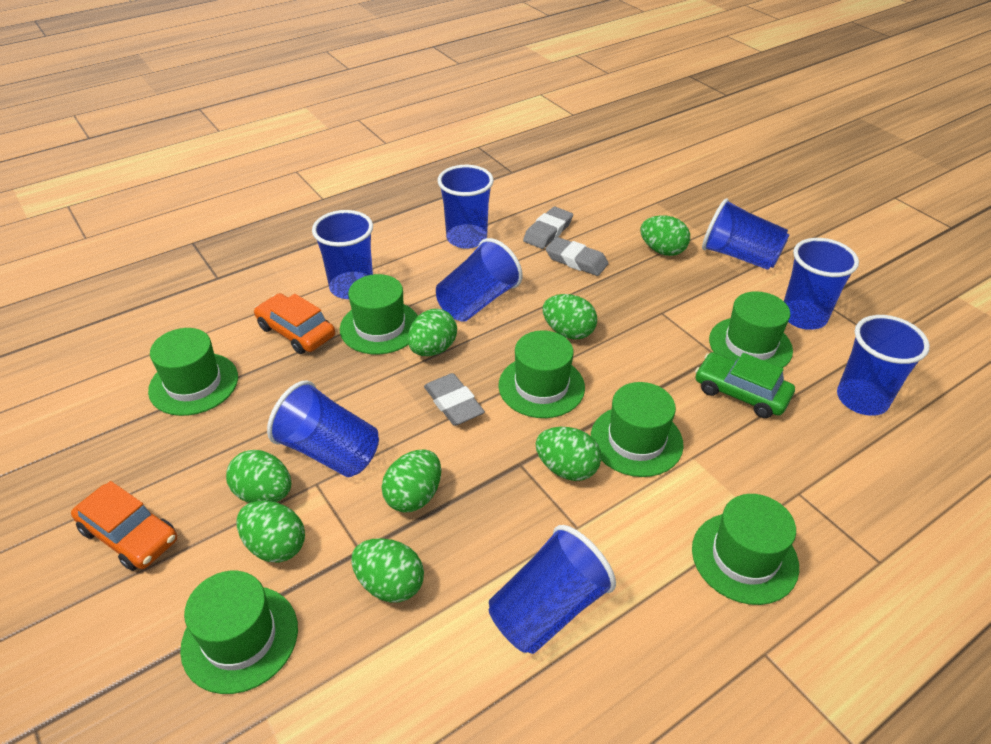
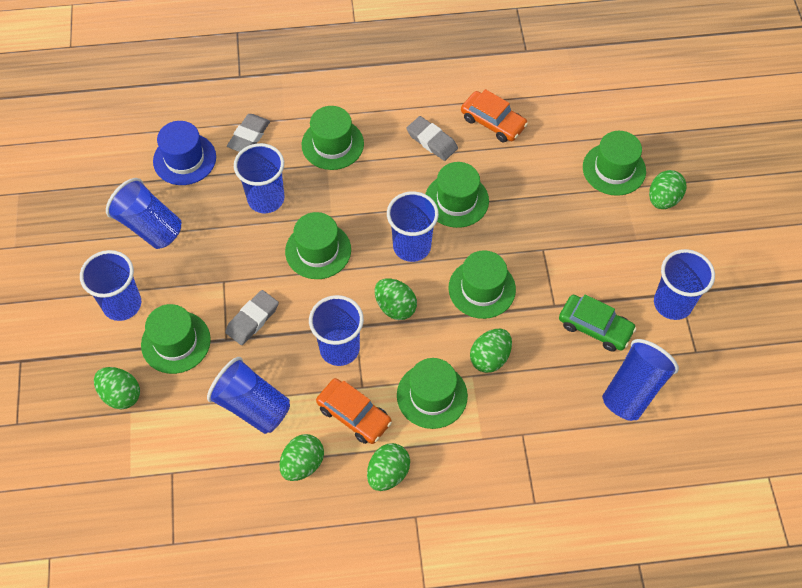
blue hat: none = 0 -> [153,121,216,185] = 1
green egg: [226,450,291,503] [237,501,305,563] [351,538,424,602] [381,449,441,512] [408,309,457,356] [536,427,601,481] [543,294,597,339] [640,215,690,256] = 8 -> [94,367,140,410] [279,434,324,481] [367,443,410,491] [375,278,417,320] [470,329,512,373] [649,170,686,209] = 6

